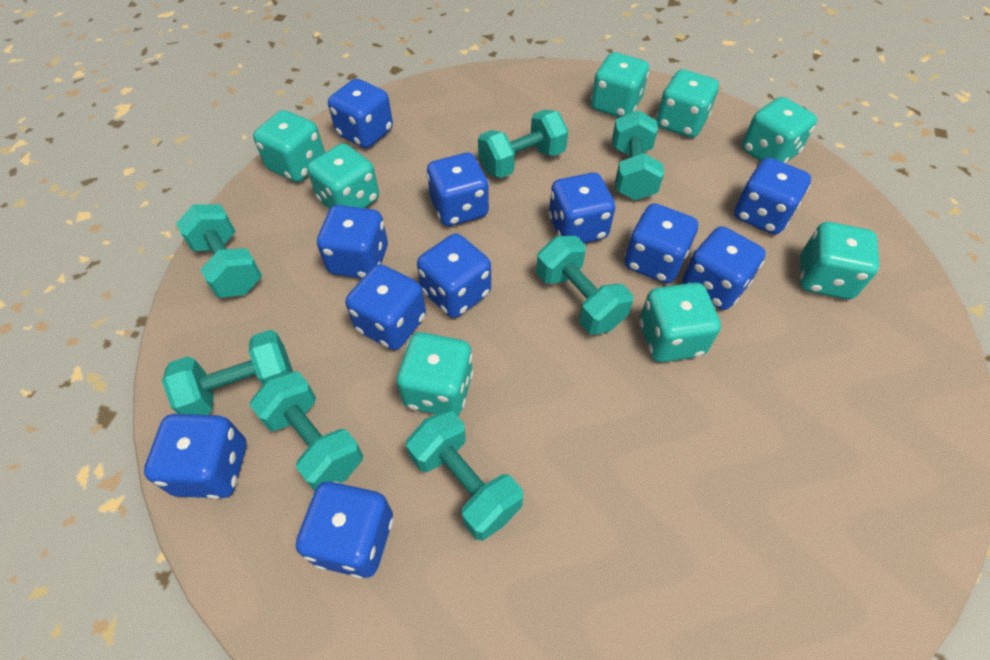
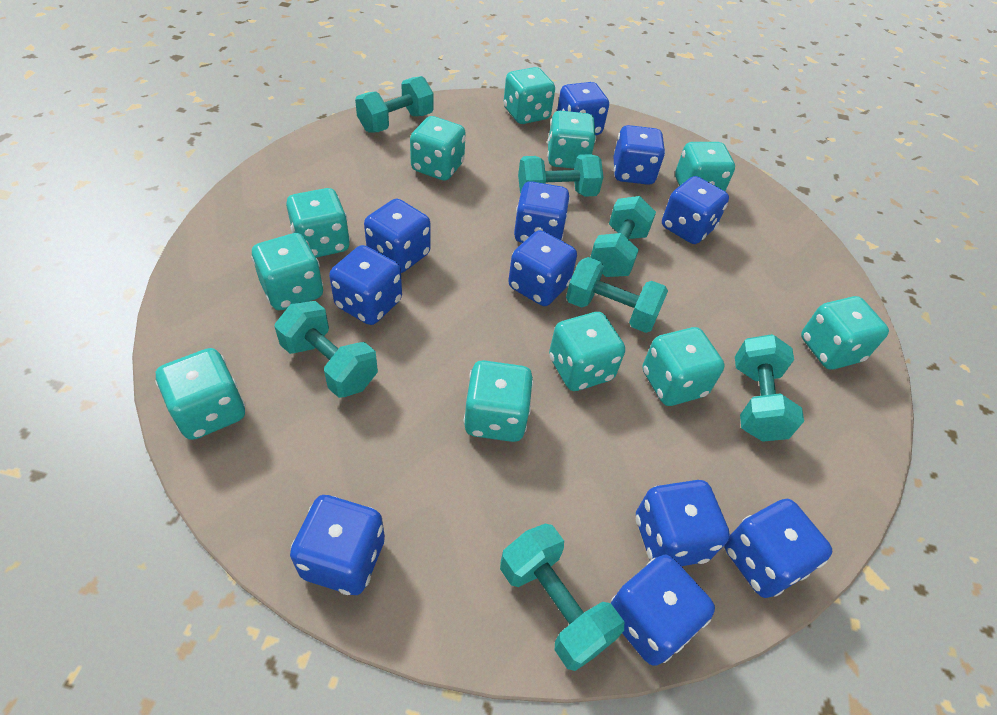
turquoise dice: [253,110,325,182] [307,143,379,209] [397,332,474,416] [591,52,649,118] [639,283,721,362] [656,69,719,138] [742,97,817,163] [800,222,879,299] = 8 -> [155,348,245,440] [251,233,323,310] [286,188,350,258] [410,116,466,181] [464,360,533,442] [504,67,555,124] [547,111,596,169] [549,312,625,391] [643,327,725,406] [675,142,735,191] [801,296,889,370] = 11

